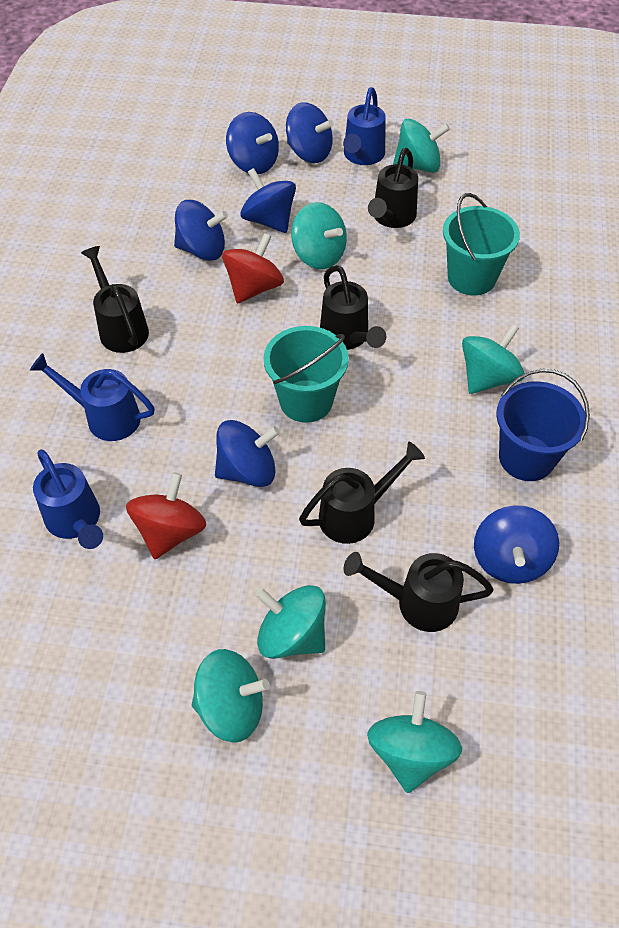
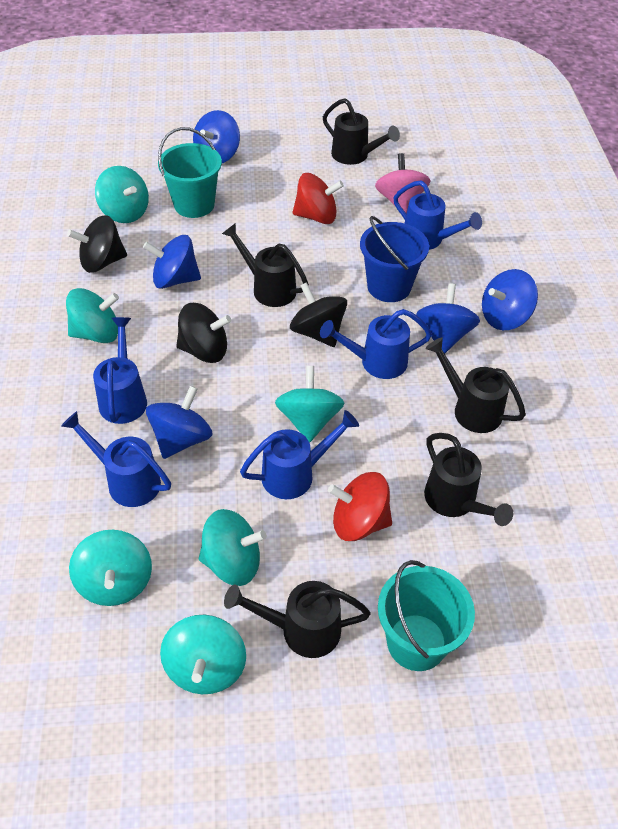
black spinning top: none = 0 -> [67,215,127,273] [176,303,231,363] [290,282,347,347] = 3
blue spinning top: [174,200,228,261] [215,420,280,487] [226,112,279,174] [240,168,296,233] [286,102,334,163] [474,505,559,584] = 6 -> [143,235,201,289] [146,386,213,459] [193,110,240,163] [416,283,480,354] [482,269,538,330] = 5
blue watering can: [30,353,155,441] [33,449,103,549] [343,87,386,165] = 3 -> [61,411,171,507] [93,317,147,424] [240,410,359,499] [320,309,432,379] [394,180,482,250] = 5
pink spinning top: none = 0 -> [375,153,431,214] = 1

